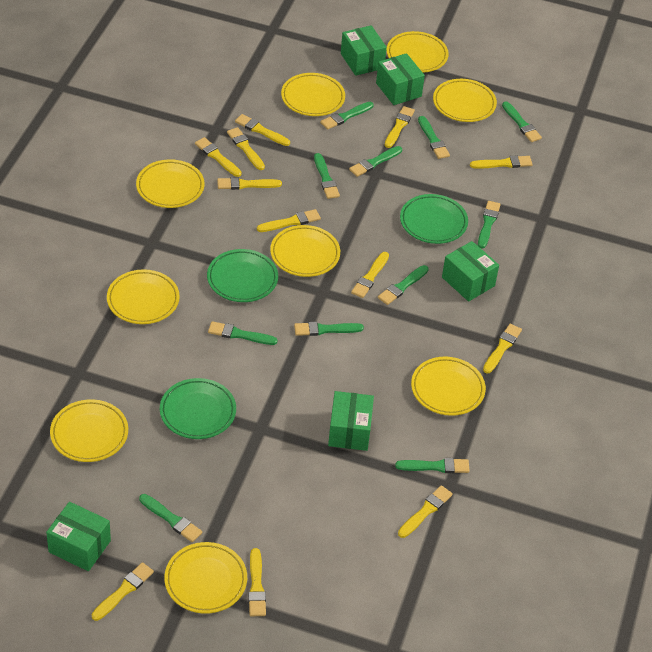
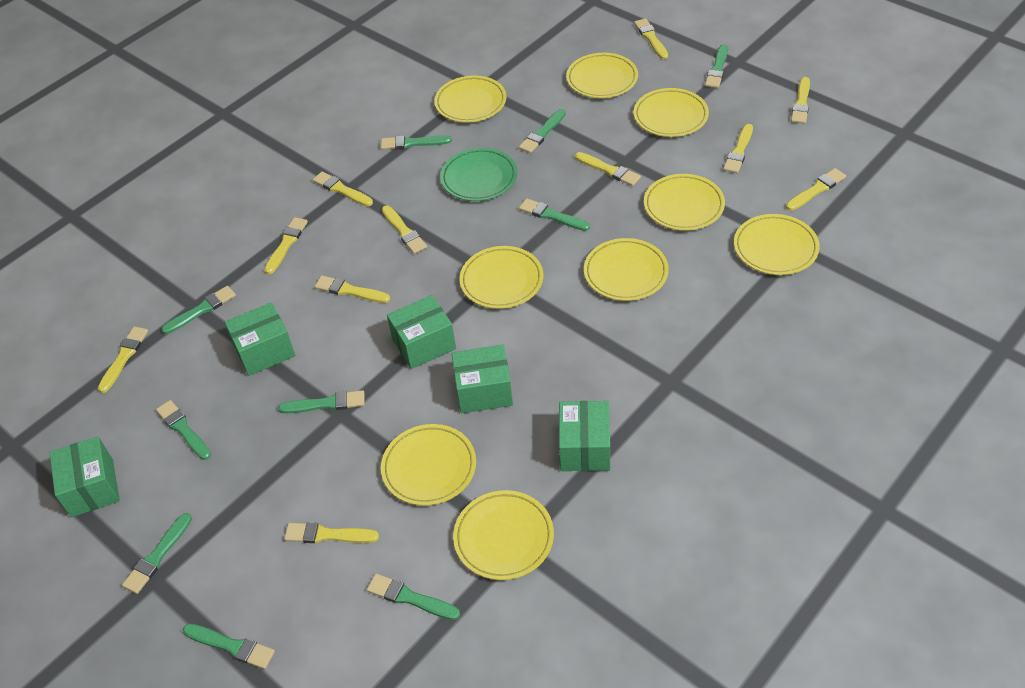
green brush: [139,494,202,542] [208,321,278,345] [294,322,364,336] [314,153,340,199] [320,102,374,130] [349,146,402,177] [378,265,429,305] [395,458,470,473] [418,116,450,159] [478,201,501,249] [502,101,542,142] = 11 -> [122,513,192,594] [156,400,211,460] [161,286,236,334] [183,623,275,669] [278,390,365,414] [367,574,460,620] [381,135,452,150] [519,109,566,153] [519,198,590,231] [705,44,728,88] = 10
green plate: [160,378,236,439] [207,249,278,302] [400,194,468,244] = 3 -> [440,148,517,201] = 1
yellow brush: [92,562,154,621] [195,137,242,177] [217,177,282,190] [227,127,265,170] [235,114,290,146] [248,548,266,616] [257,209,321,232] [351,252,389,298] [385,106,415,148] [398,485,453,538] [470,155,533,169] [483,324,522,373] = 12 -> [98,326,148,393] [264,217,308,274] [284,522,379,543] [313,171,373,206] [315,276,390,303] [382,206,427,254] [575,152,641,186] [634,18,668,59] [723,124,753,173] [786,168,846,211] [791,77,810,124] = 11

